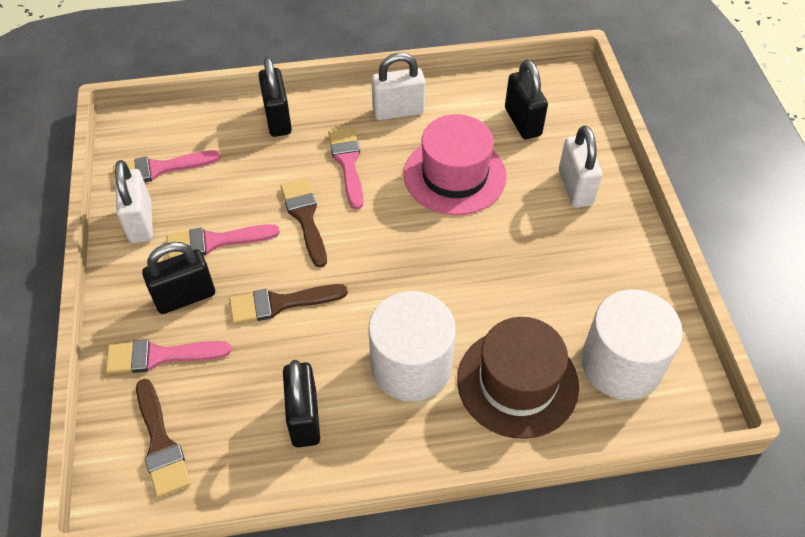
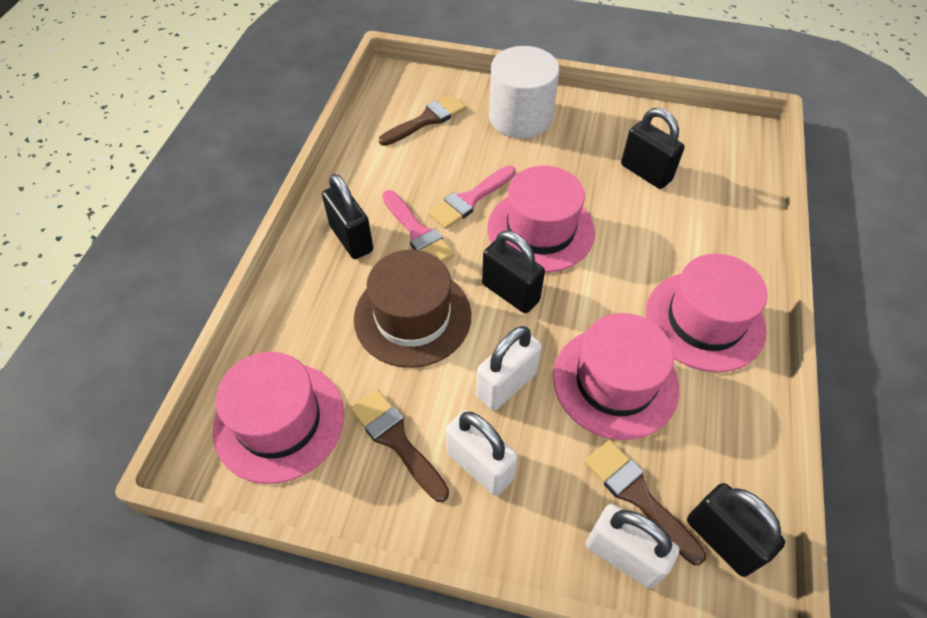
pink brush: [106,339,231,374] [113,150,220,185] [167,224,280,259] [328,127,364,210] = 4 -> [382,190,454,262] [428,165,516,229] = 2
pink hat: [404,114,507,215] = 1 -> [213,352,344,484] [488,166,595,272] [553,313,680,440] [646,254,768,372] = 4
white cylinder: [368,291,456,402] [581,289,683,400] = 2 -> [489,46,559,138] = 1

